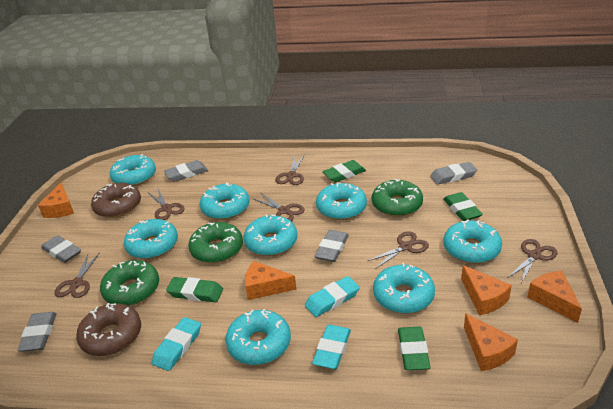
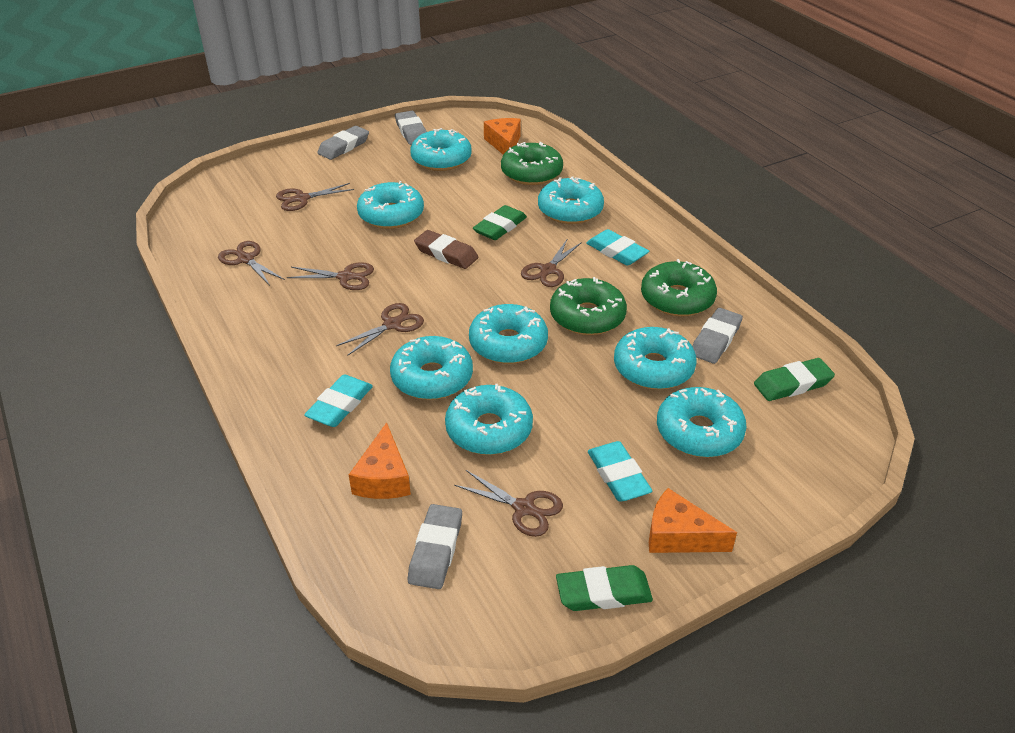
brown donut: [76,303,141,356] [91,183,141,218] = 2 -> none = 0
brown eraser: none = 0 -> [414,230,479,269] = 1
green eraser: [166,277,223,302] [322,160,366,182] [398,327,431,370] [443,192,483,221] = 4 -> [473,205,527,240] [556,565,653,611] [754,358,835,401] = 3
grey eraser: [17,312,57,352] [41,235,81,263] [164,160,208,181] [315,230,349,262] [430,162,477,185] = 5 -> [317,126,369,160] [395,111,427,145] [408,504,462,589] [693,308,743,364] = 4
orange cheese: [38,182,74,218] [245,261,296,300] [461,265,512,315] [464,313,518,371] [527,271,582,323] = 5 -> [349,422,411,499] [484,118,521,155] [649,488,737,553] = 3

